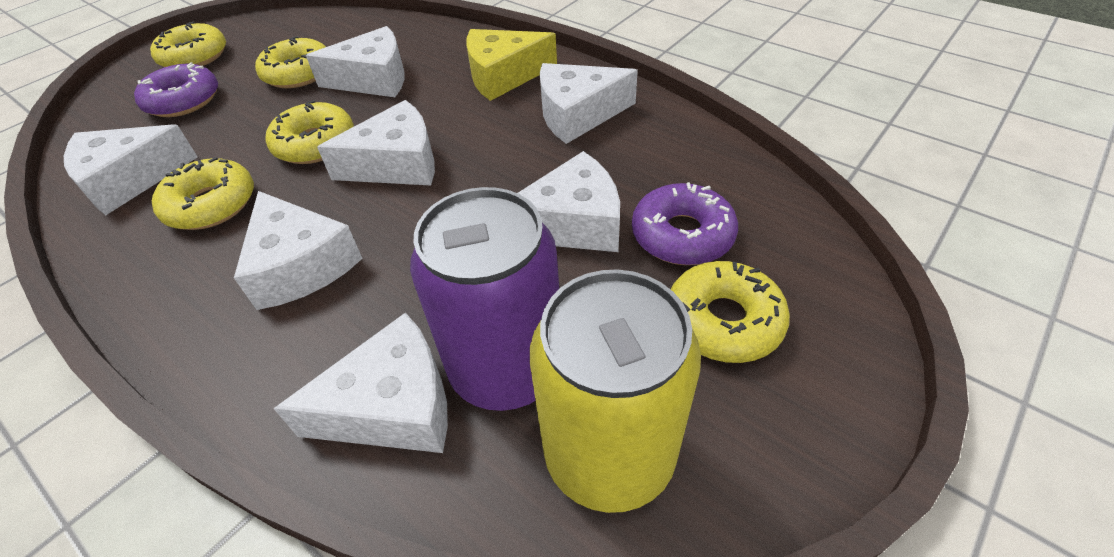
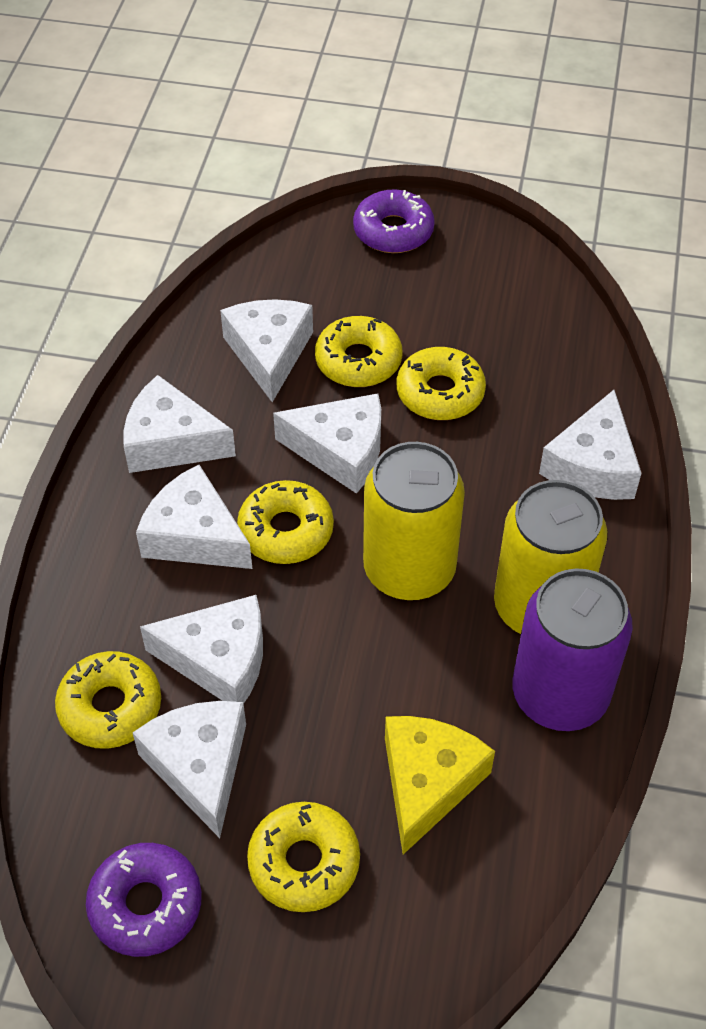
yellow can: [530,269,701,513] = 1 -> [363,442,465,600] [494,480,607,634] = 2

